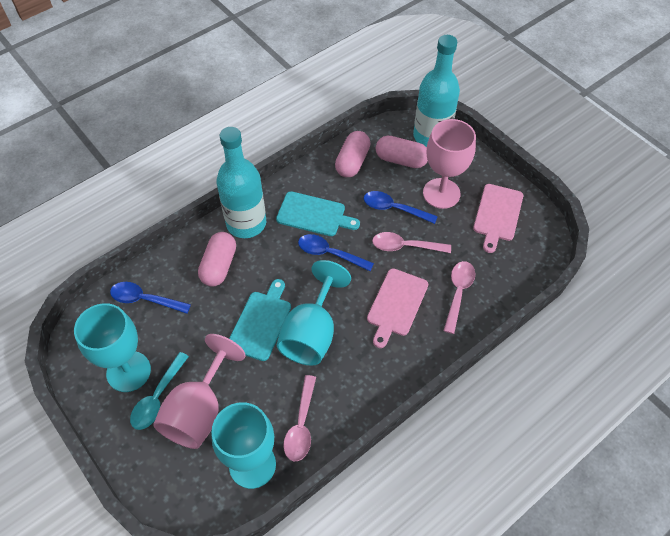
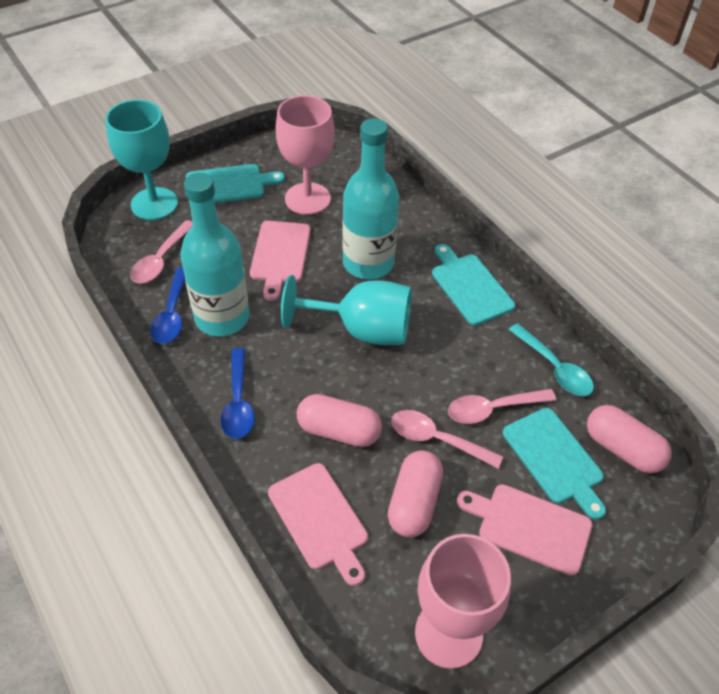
blue spoon: [110,282,191,314] [298,234,374,271] [364,191,438,224] = 3 -> [150,267,185,344] [220,348,255,439] = 2
pink cutting board: [367,268,428,348] [473,184,523,253] = 2 -> [250,221,311,301] [268,463,368,586] [456,484,592,576] = 3
turquoise cutting board: [229,279,291,361] [276,191,360,236] = 2 -> [186,164,285,203] [432,244,515,326] [503,408,606,520] = 3
turquoise goblet: [74,303,151,392] [211,402,276,489] [277,260,351,366] = 3 -> [105,100,178,220] [281,275,412,345] = 2

